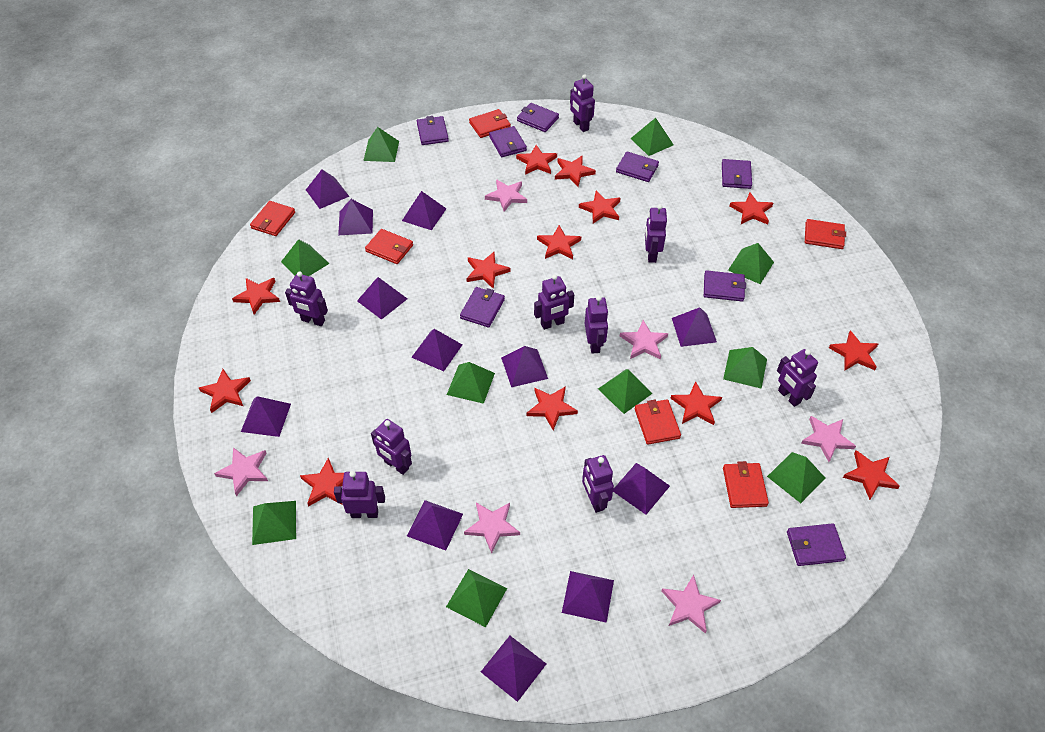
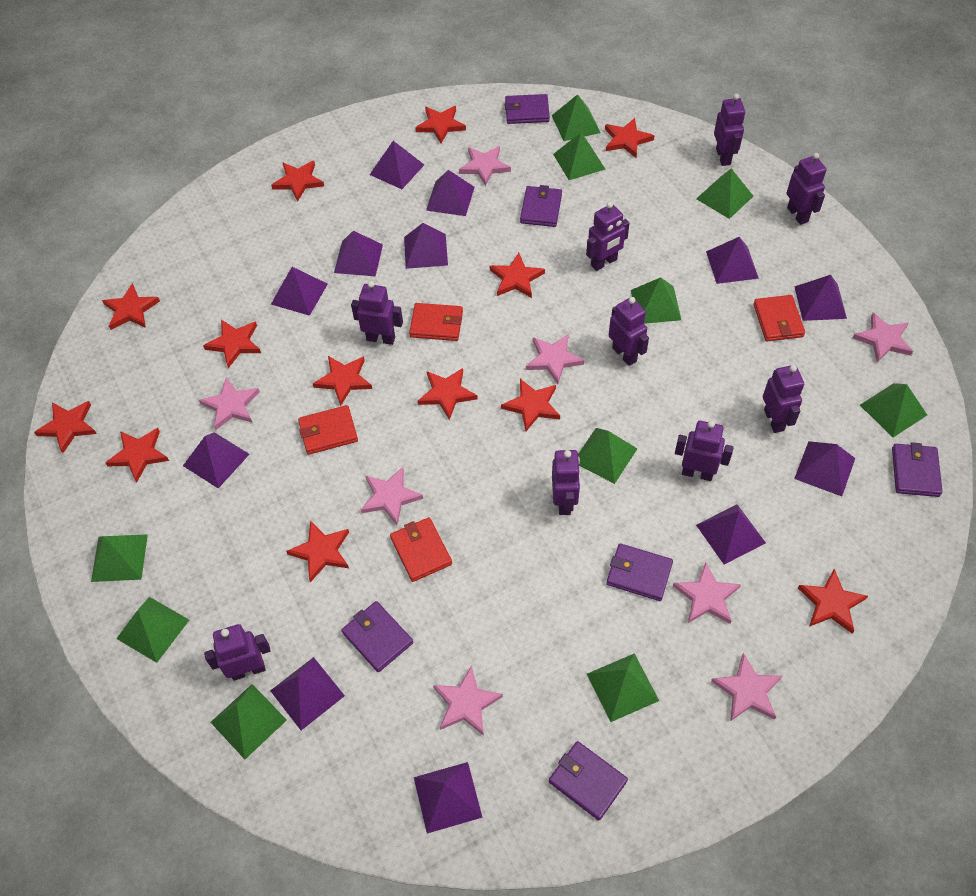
pink star: [214,447,268,496] [464,503,520,554] [485,179,527,212] [620,320,668,360] [662,575,721,634] [801,416,856,462] = 6 -> [199,377,260,430] [361,467,423,525] [433,665,503,736] [459,146,511,186] [526,334,585,384] [673,562,741,624] [711,653,782,721] [853,312,913,362] = 8
purple wallet: [417,116,449,145] [460,287,505,328] [489,126,527,157] [517,103,559,132] [616,151,659,182] [704,270,746,301] [722,159,752,189] [787,523,846,566] = 8 -> [341,601,413,672] [505,94,550,124] [520,185,562,227] [549,741,628,820] [606,543,673,601] [892,442,943,497] = 6
red wallet: [250,201,295,236] [365,229,413,264] [469,109,511,138] [635,399,681,445] [723,461,769,508] [805,219,846,249] = 6 -> [298,405,358,455] [390,517,452,582] [409,303,463,341] [753,295,805,341] = 4

